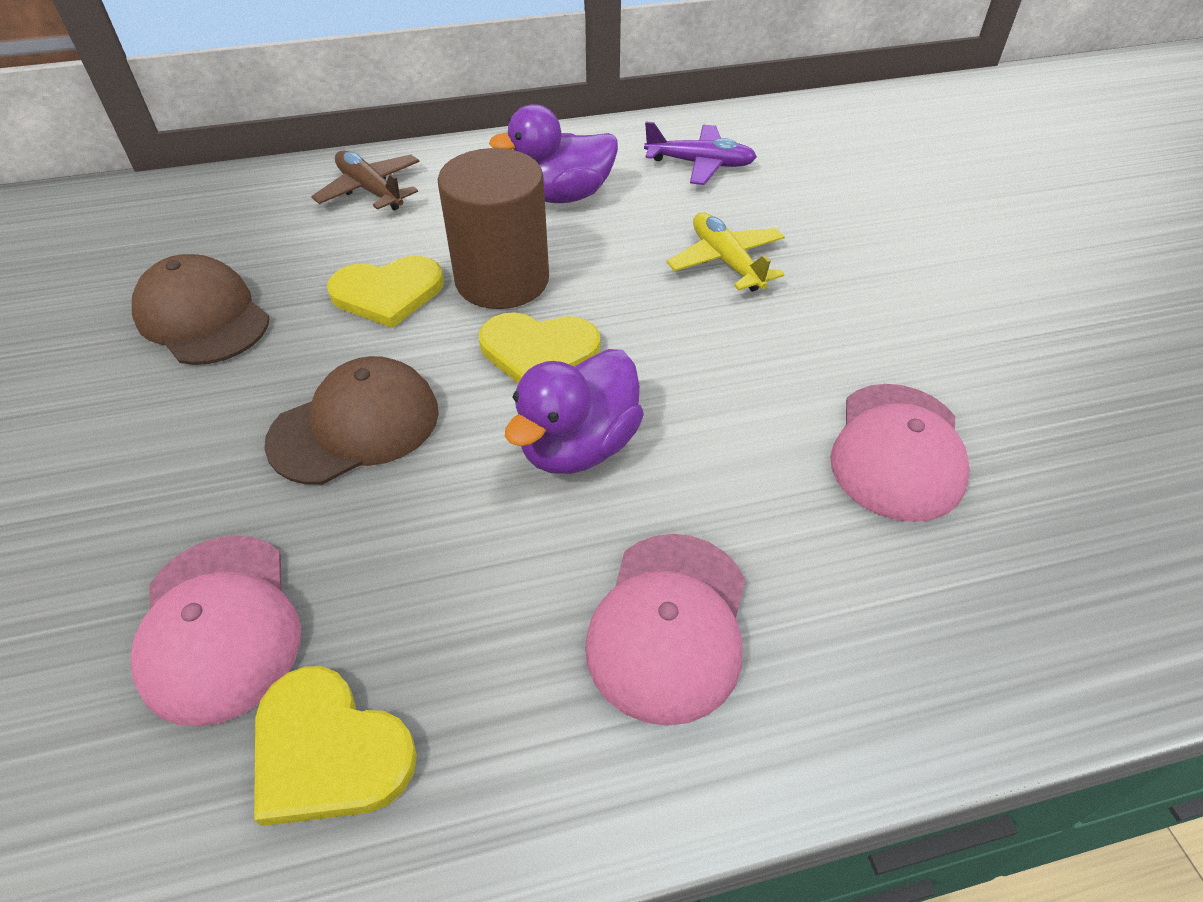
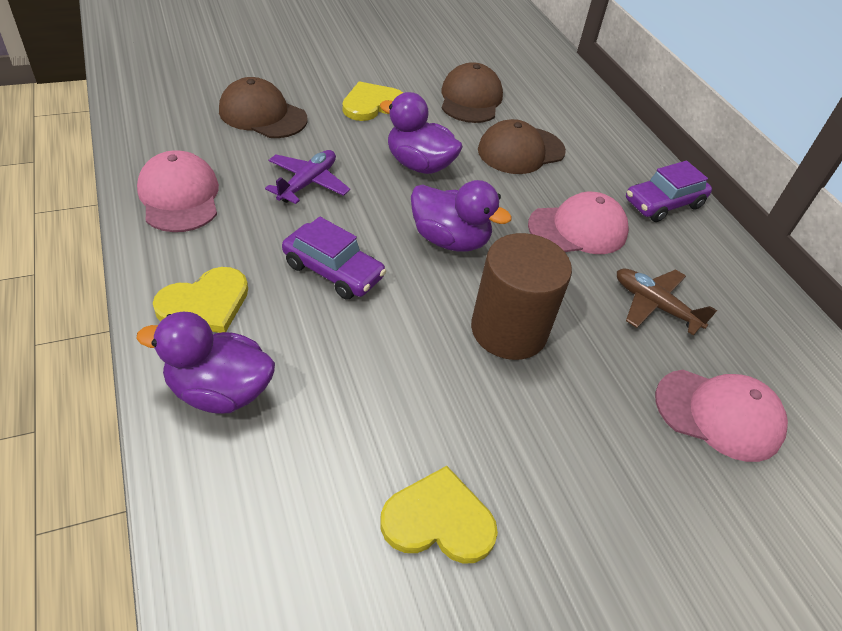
brown cap: [132,254,270,365] [264,356,439,485] = 2 -> [219,77,308,138] [441,62,503,123] [478,119,566,174] = 3
purple car: none = 0 -> [282,217,386,299] [626,160,712,222] = 2
purple duck: [489,104,618,203] [505,349,644,474] = 2 -> [136,311,275,414] [380,92,463,174] [411,180,512,252] = 3
yellow plane: [667,212,785,291] = 1 -> none = 0

